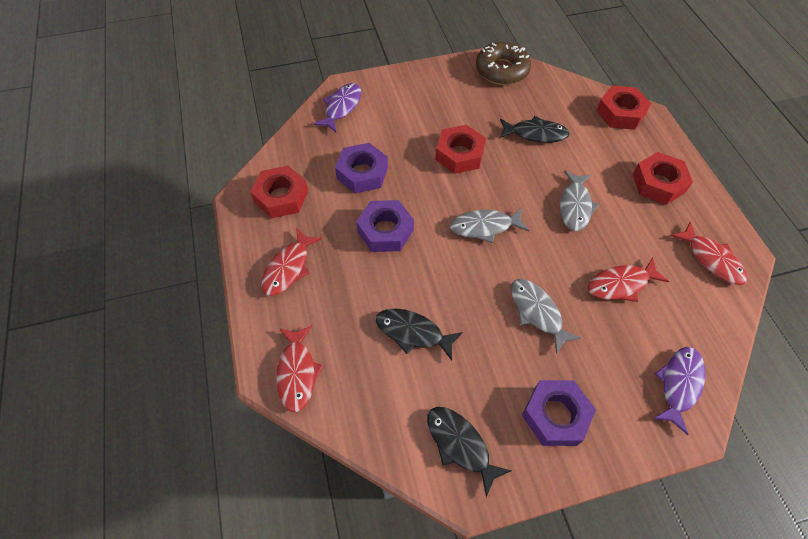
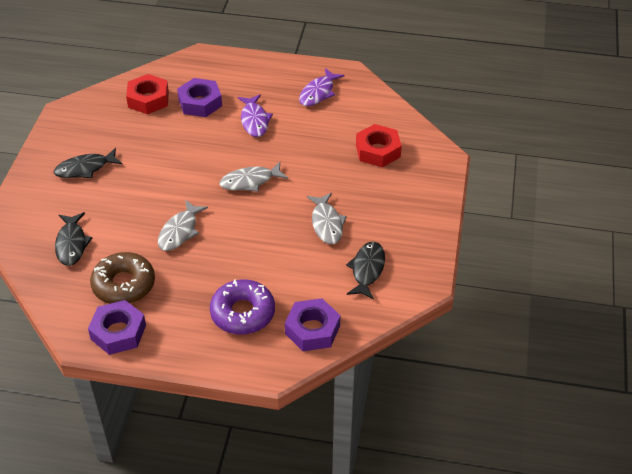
purple donut: none = 0 -> [210,279,275,335] = 1
red fish: [261,228,322,296] [276,325,323,412] [588,258,669,302] [671,221,748,285] = 4 -> none = 0
red nut: [251,166,308,218] [435,125,486,174] [596,86,651,130] [633,152,693,205] = 4 -> [126,74,169,114] [356,124,402,167] = 2

